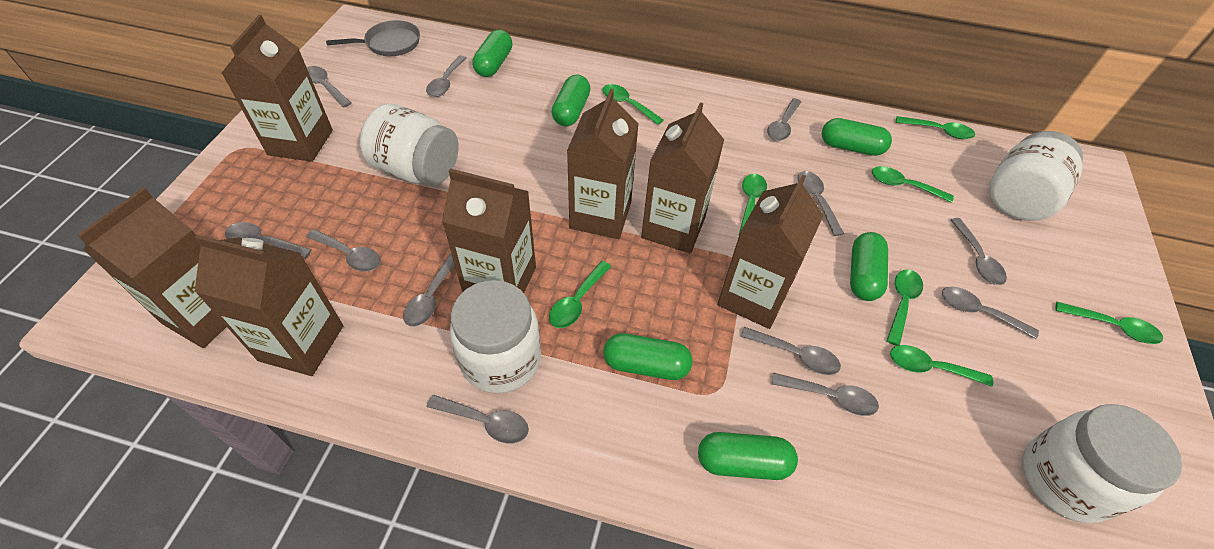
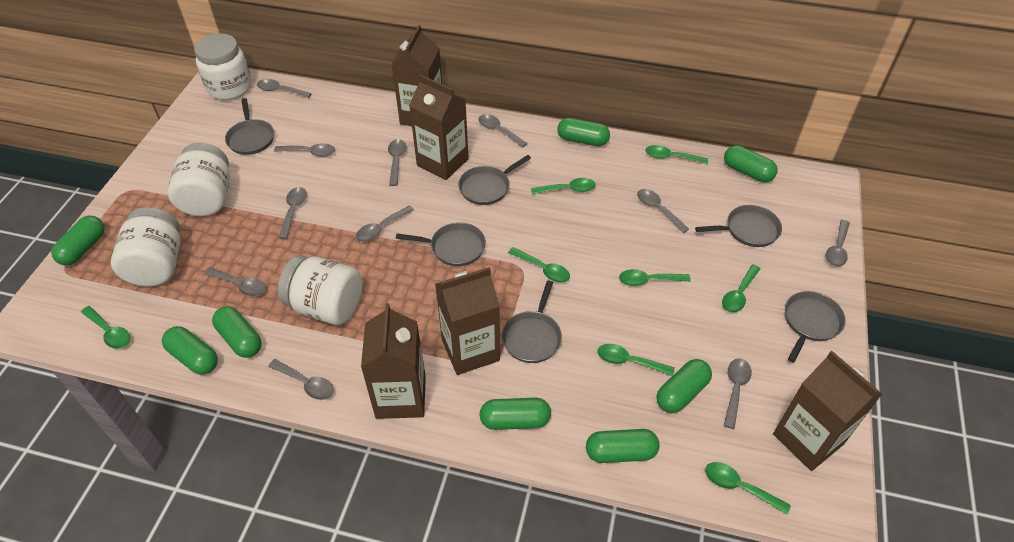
brown carton: [77,187,226,348] [194,234,343,376] [222,15,333,162] [442,168,536,293] [567,89,638,239] [641,103,724,253] [717,175,824,329] = 7 -> [361,303,426,419] [392,25,442,126] [409,75,469,180] [435,267,500,375] [773,351,882,471] = 5
green capsule: [472,30,512,77] [552,75,590,126] [603,333,692,380] [698,432,798,480] [822,118,892,156] [850,232,888,301] = 6 -> [51,216,105,265] [162,326,218,375] [212,306,262,358] [480,398,551,430] [557,118,610,146] [586,429,660,463] [657,359,712,413] [724,145,778,182] = 8
grey pan: [326,20,420,56] = 1 -> [225,98,274,155] [396,222,486,266] [458,155,531,205] [502,281,562,363] [695,205,782,247] [785,291,846,363] = 6
grey spoon: [225,222,312,259] [306,229,381,272] [307,66,351,108] [403,253,455,327] [426,55,467,97] [426,395,529,443] [740,327,841,375] [767,98,801,141] [771,372,879,416] [797,171,844,236] [942,287,1039,339] [950,218,1007,285] = 12 -> [204,268,266,296] [257,79,312,98] [268,359,334,400] [274,143,335,157] [279,187,307,239] [356,206,414,242] [388,139,406,186] [478,114,528,148] [637,189,689,233] [723,358,752,429] [826,220,850,267] = 11

